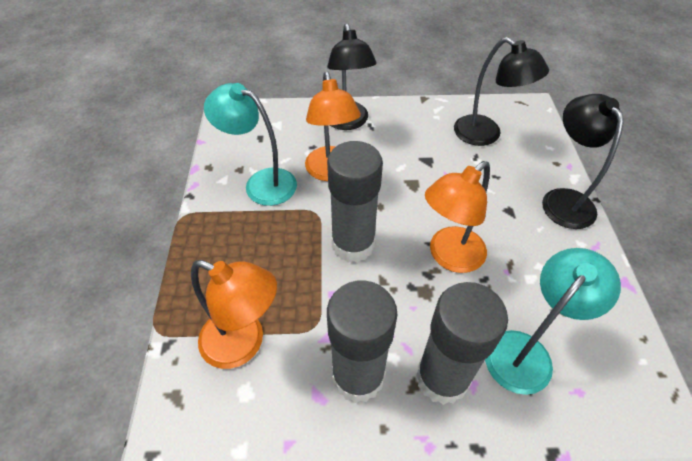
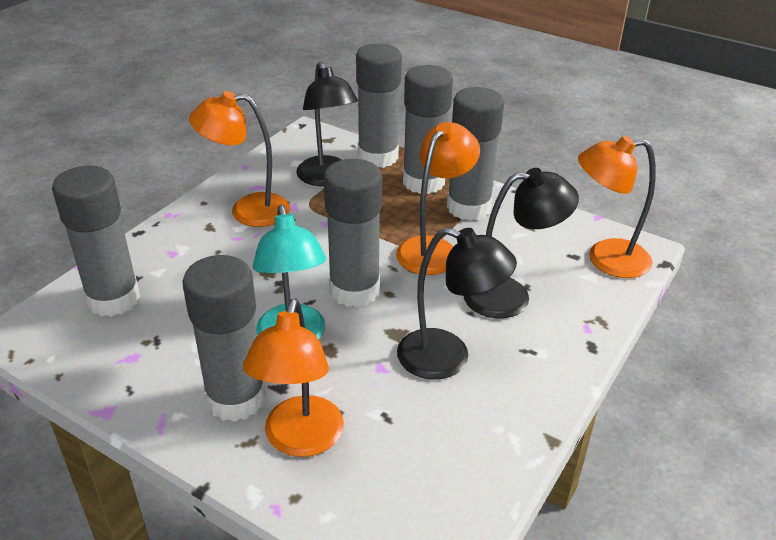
grey glue stick: [327,141,383,263] [327,280,397,403] [416,282,508,405] = 3 -> [52,165,140,317] [183,255,266,422] [324,159,382,307] [356,43,402,168] [403,65,453,194] [447,87,504,221] = 6
orange lamp: [191,260,277,369] [305,71,361,181] [425,161,490,273] = 3 -> [189,91,290,227] [243,298,344,457] [396,122,480,275] [578,136,656,278] = 4
turquoise lamp: [204,83,297,206] [485,248,621,395] = 2 -> [253,204,326,340] = 1

